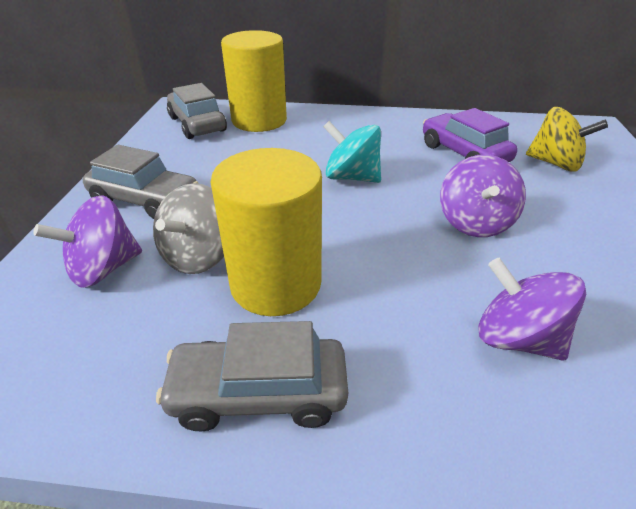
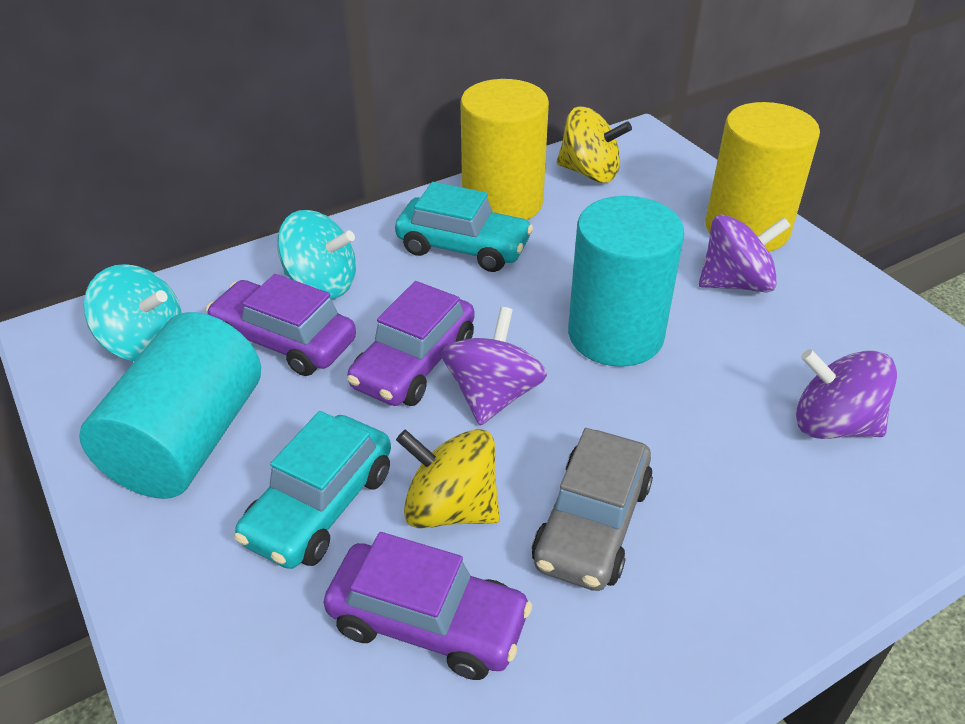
grey car: [82,145,199,219] [156,321,348,432] [167,83,227,139] = 3 -> [532,428,653,591] = 1
grey spinning top: [153,183,224,274] = 1 -> none = 0
purple car: [423,108,518,162] = 1 -> [206,274,356,376] [324,532,532,680] [347,281,475,406] = 3
turquoise car: none = 0 -> [234,411,391,569] [395,182,533,272] = 2
turquoise cylinder: none = 0 -> [79,312,261,499] [568,196,684,367] = 2
turquoise spinning top: [323,121,381,183] = 1 -> [84,264,181,361] [277,210,356,299] = 2
yellow spinning top: [526,107,608,172] = 1 -> [396,429,500,528] [557,106,632,183] = 2

